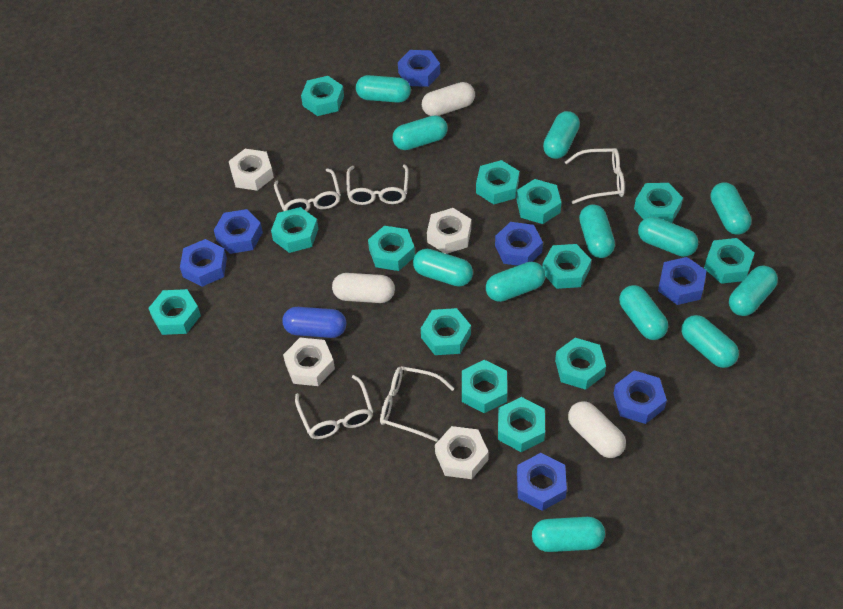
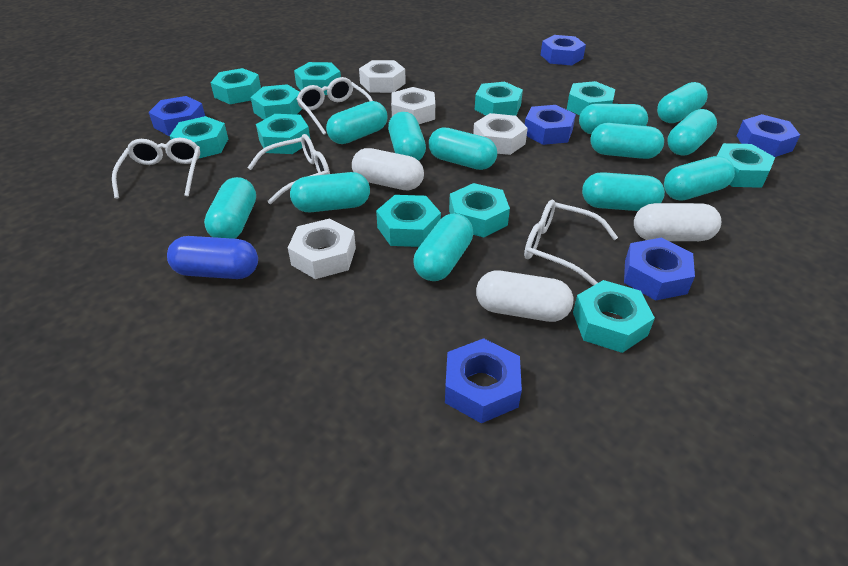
blue nut: [180,239,227,287] [214,209,263,254] [398,50,440,87] [495,222,543,266] [517,453,567,511] [613,370,667,424] [658,257,707,305] = 7 -> [148,96,205,136] [445,338,522,424] [525,105,576,145] [541,35,586,65] [624,238,695,301] [737,114,800,157] = 6
turquoise nut: [148,289,201,335] [271,207,318,253] [301,76,344,116] [368,226,415,271] [421,308,471,355] [462,360,507,413] [476,160,519,204] [498,397,545,452] [517,179,561,224] [542,244,591,289] [555,338,606,390] [634,183,683,223] [704,238,755,284] = 13 -> [170,116,228,158] [210,68,261,104] [251,84,302,120] [256,114,310,154] [294,62,341,95] [376,195,441,247] [449,183,510,237] [475,82,523,116] [567,81,615,115] [573,280,655,353] [717,143,775,188] = 11
white glasses: [274,168,341,211] [295,375,373,439] [346,165,409,205] [380,366,454,442] [565,148,625,204] = 5 -> [112,138,200,199] [247,134,330,204] [296,77,373,135] [524,200,618,286] = 4

